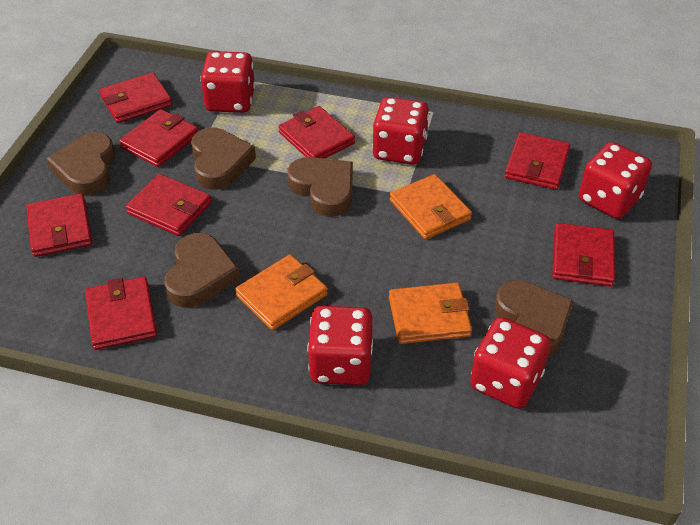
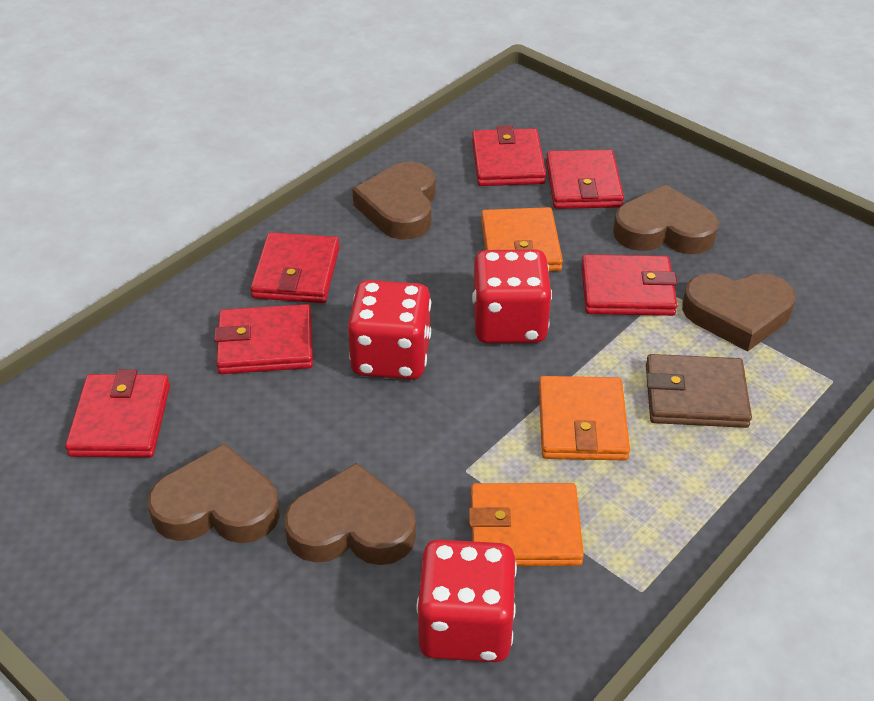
brown wallet: none = 0 -> [646,354,752,428] = 1
red dice: [200,51,255,113] [307,306,373,385] [372,97,429,165] [470,317,551,409] [579,142,652,219] = 5 -> [348,280,431,380] [417,539,517,662] [472,249,552,343] = 3
red wallet: [26,193,92,257] [85,277,157,350] [99,72,172,123] [119,109,198,167] [126,174,212,236] [279,106,355,158] [505,132,570,190] [552,223,615,286] = 8 -> [65,370,170,458] [214,304,313,374] [250,232,340,303] [472,125,546,186] [546,150,624,209] [581,254,678,316] = 6

